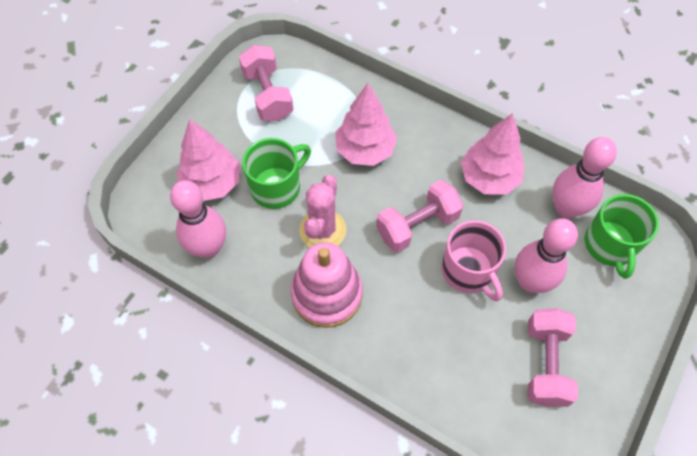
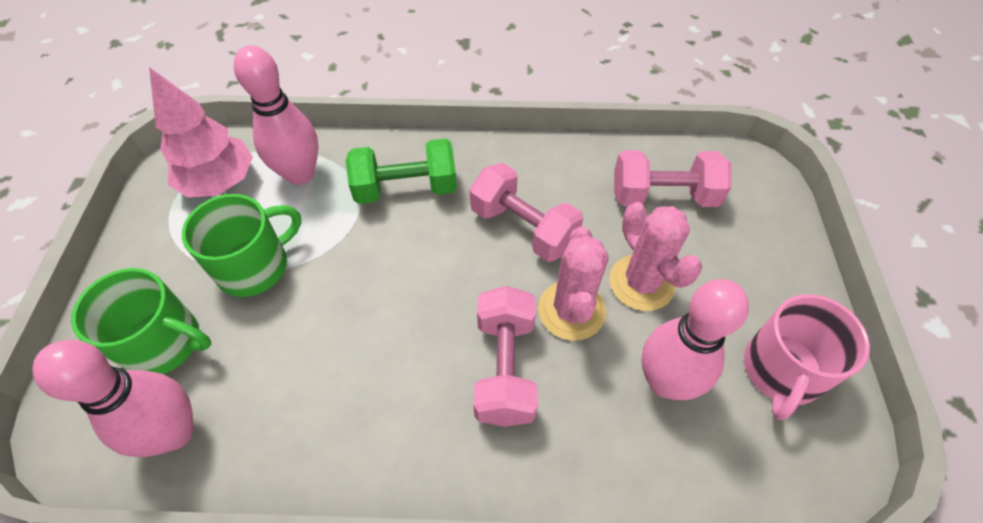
green dumbbell: none = 0 -> [346,138,457,204] = 1
pink cactus: [299,175,346,248] = 1 -> [538,226,609,341] [609,202,703,311] = 2
pink stacking toy: [291,242,363,328] = 1 -> none = 0
pink tree: [176,119,240,201] [335,83,397,166] [461,113,524,195] = 3 -> [149,67,253,198] = 1

